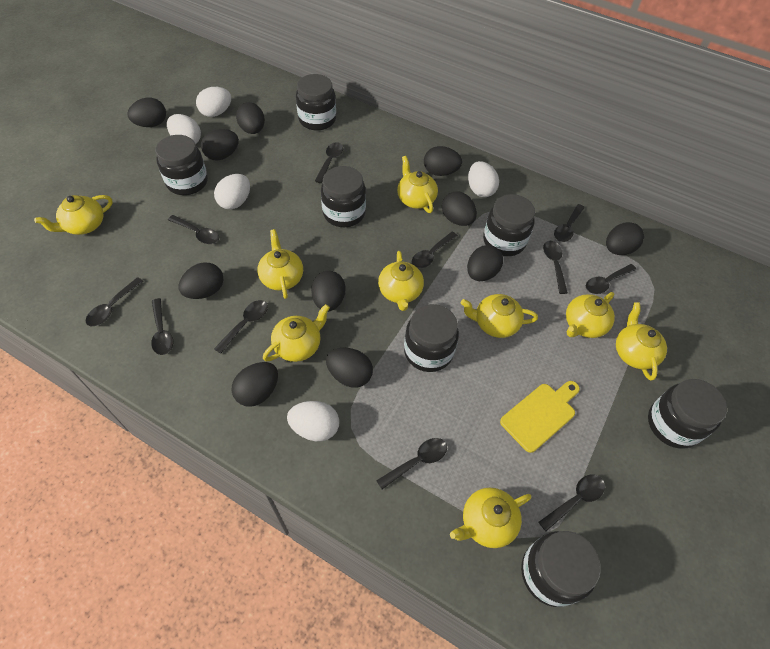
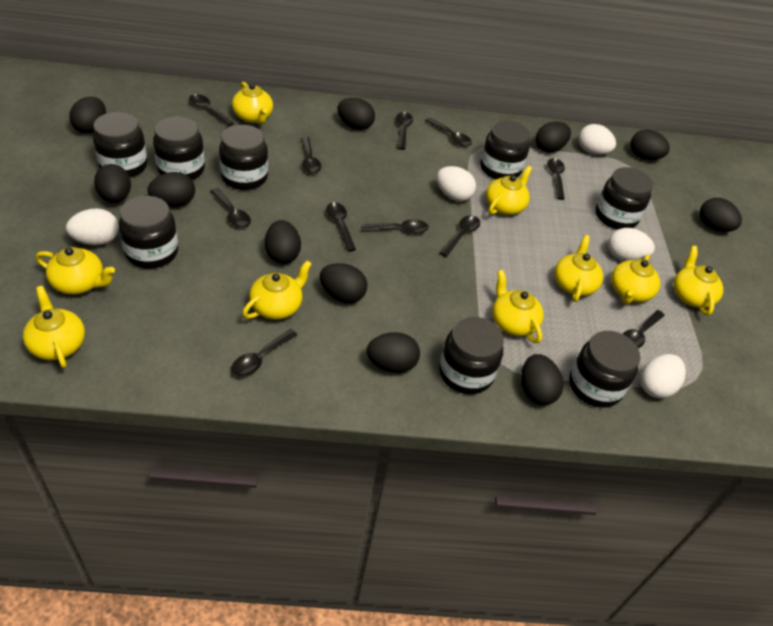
black jar: [156,135,208,195] [296,74,336,130] [321,166,366,227] [404,304,459,372] [483,194,535,256] [521,531,601,607] [648,379,727,449] = 7 -> [93,112,148,177] [119,196,178,268] [153,116,205,180] [219,125,268,190] [439,316,504,394] [480,120,530,179] [569,331,640,408] [595,167,653,229] = 8
yellow cutting board: [500,381,580,453] = 1 -> none = 0

